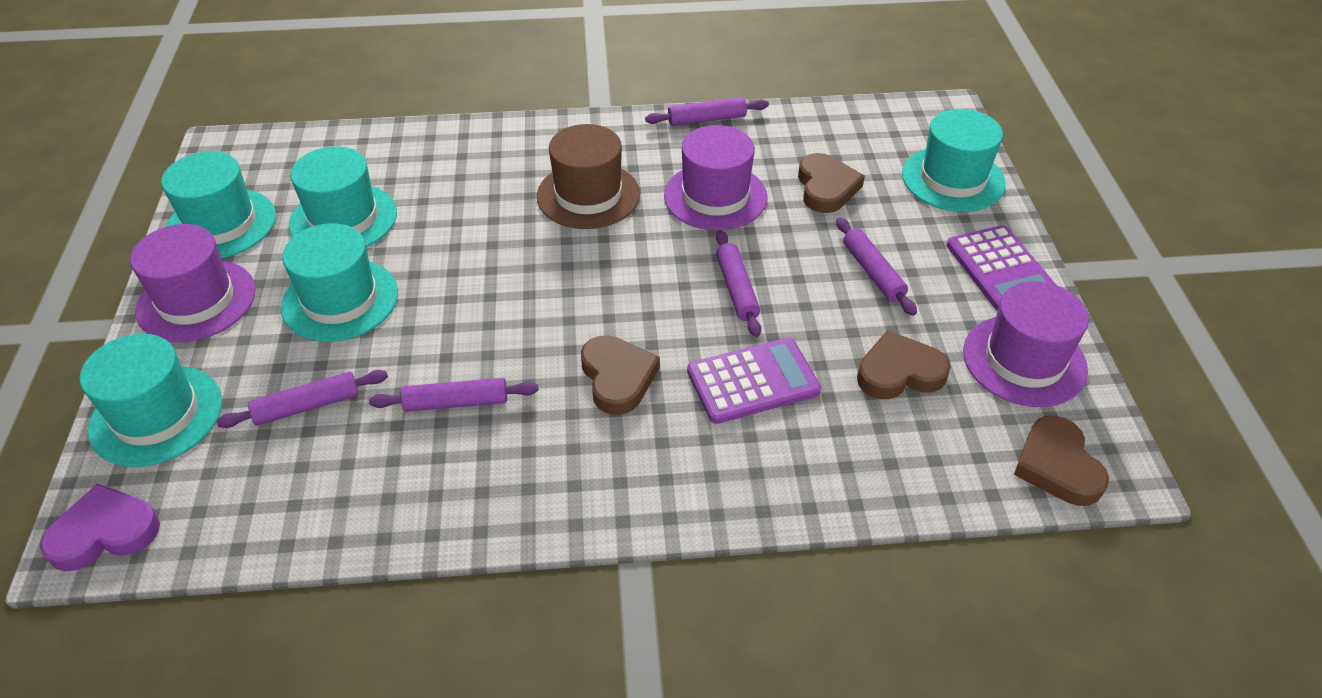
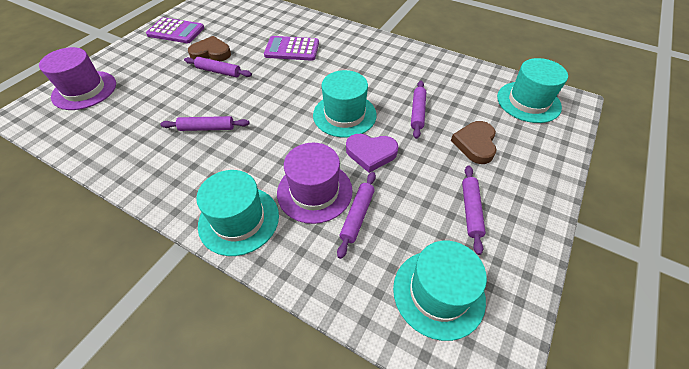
brown hat: [537,124,640,229] = 1 -> none = 0
brown heart: [581,335,660,415] [798,153,865,213] [857,330,951,399] [1014,416,1109,506] = 4 -> [188,36,231,61] [451,121,496,164] = 2
purple hat: [130,224,256,342] [664,125,767,230] [963,281,1089,407] = 3 -> [39,47,116,110] [277,143,353,224] = 2
turquoise hat: [80,334,222,467] [161,151,276,258] [281,223,398,342] [289,146,397,247] [902,109,1006,212] = 5 -> [196,170,279,256] [313,70,376,138] [393,241,487,341] [497,58,568,123] = 4

